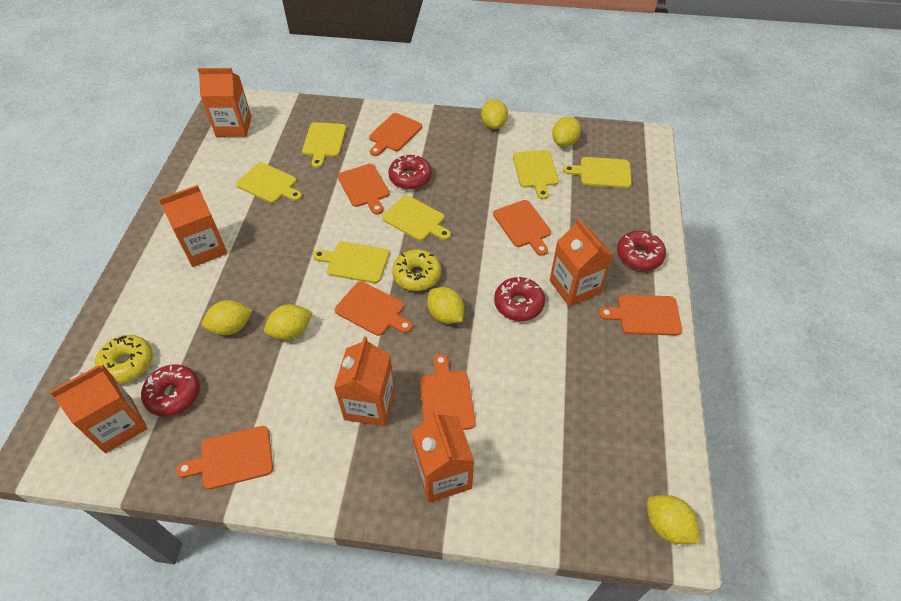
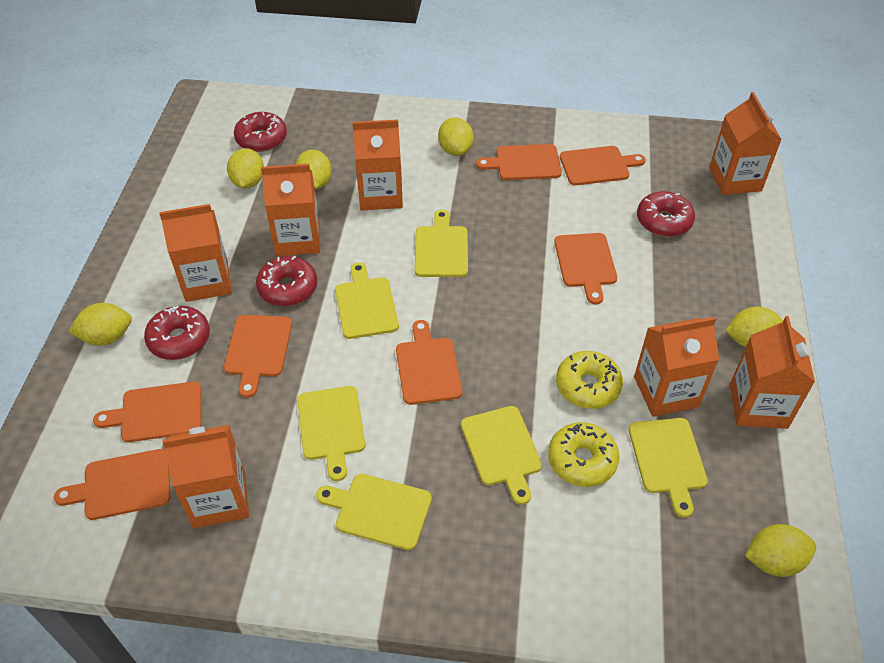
orange carton: [49,365,148,453] [159,185,228,267] [198,68,252,137] [334,337,395,427] [412,410,474,503] [550,218,613,307] = 6 -> [159,204,232,302] [163,425,249,529] [261,164,320,256] [353,119,403,211] [634,317,719,417] [709,92,782,195] [730,316,815,429] = 7

